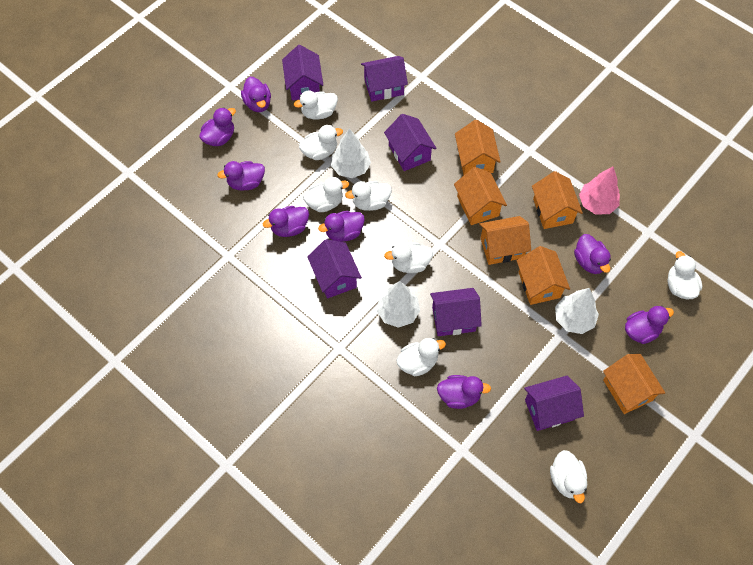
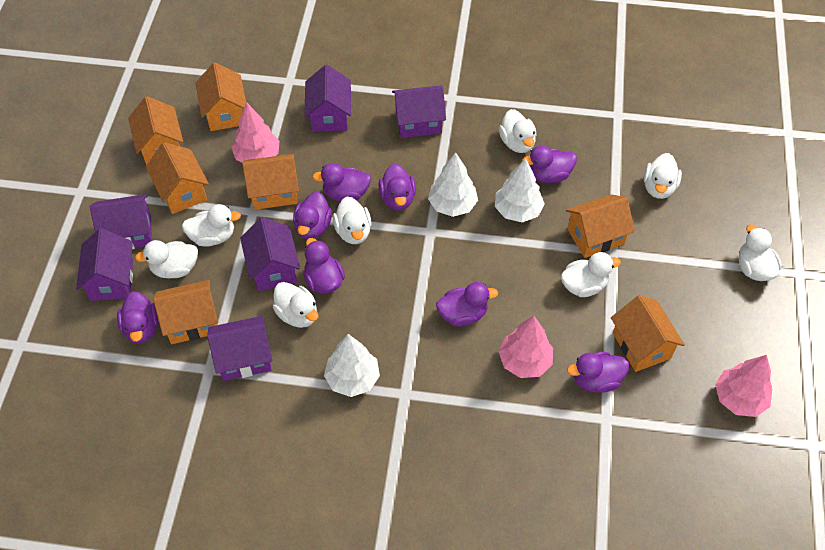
orange house: [454,167,507,225] [455,120,501,175] [479,216,531,265] [517,246,570,305] [532,171,583,229] [603,354,665,414] = 6 -> [128,96,183,165] [146,142,209,214] [153,280,218,344] [196,62,246,131] [242,154,299,210] [566,194,635,258] [611,295,685,372] = 7
pink tree: [579,167,620,215] = 1 -> [231,103,279,163] [498,316,553,378] [715,355,772,417] = 3

